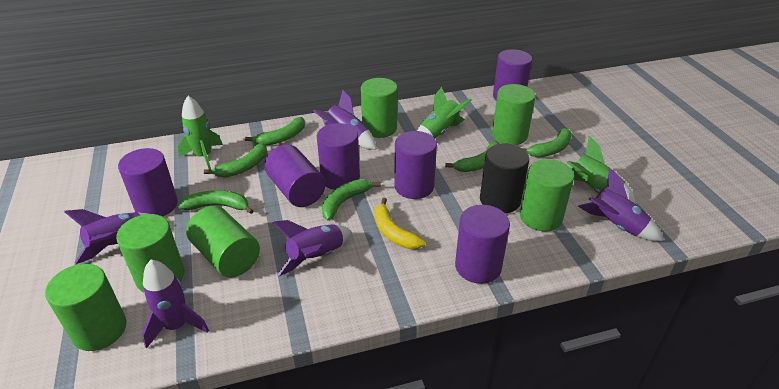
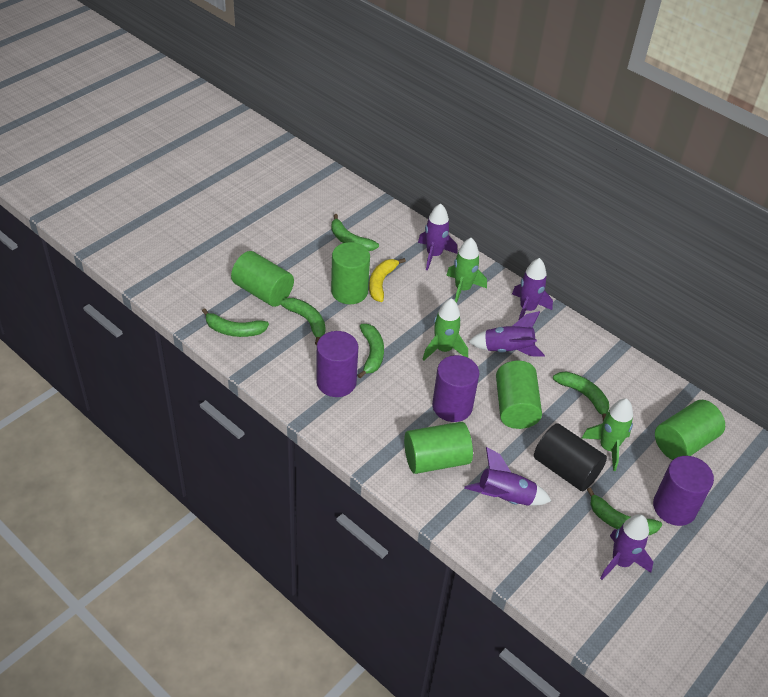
green cylinder: [45,264,127,351] [116,214,184,292] [186,206,260,277] [361,78,398,138] [492,84,535,145] [520,159,574,231] = 6 -> [231,251,294,307] [331,242,370,304] [404,422,473,474] [496,361,542,429] [655,400,725,460] = 5
purple cylinder: [118,148,178,217] [265,145,326,207] [317,123,360,190] [394,131,437,199] [455,205,510,284] [493,49,532,100] = 6 -> [316,331,358,397] [432,355,479,422] [653,456,714,526] = 3

